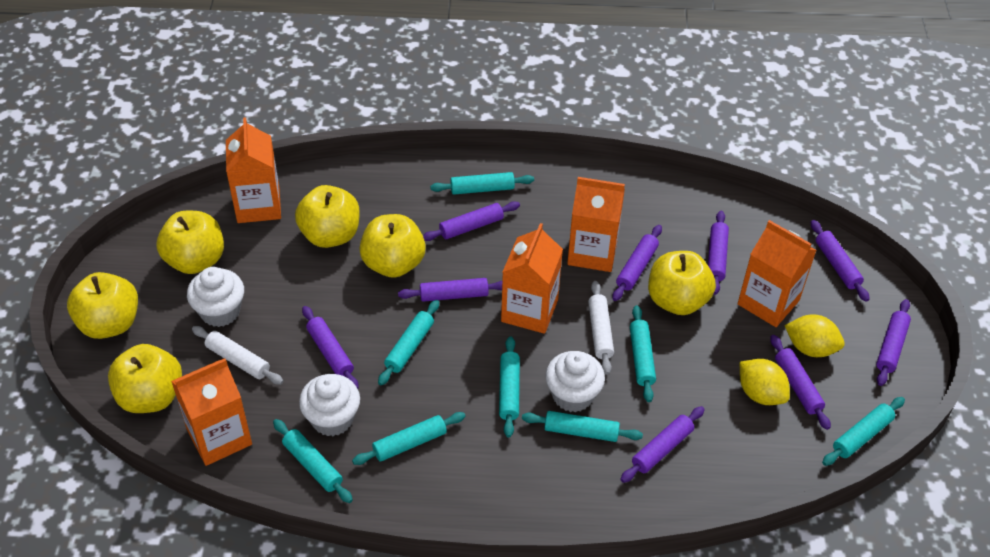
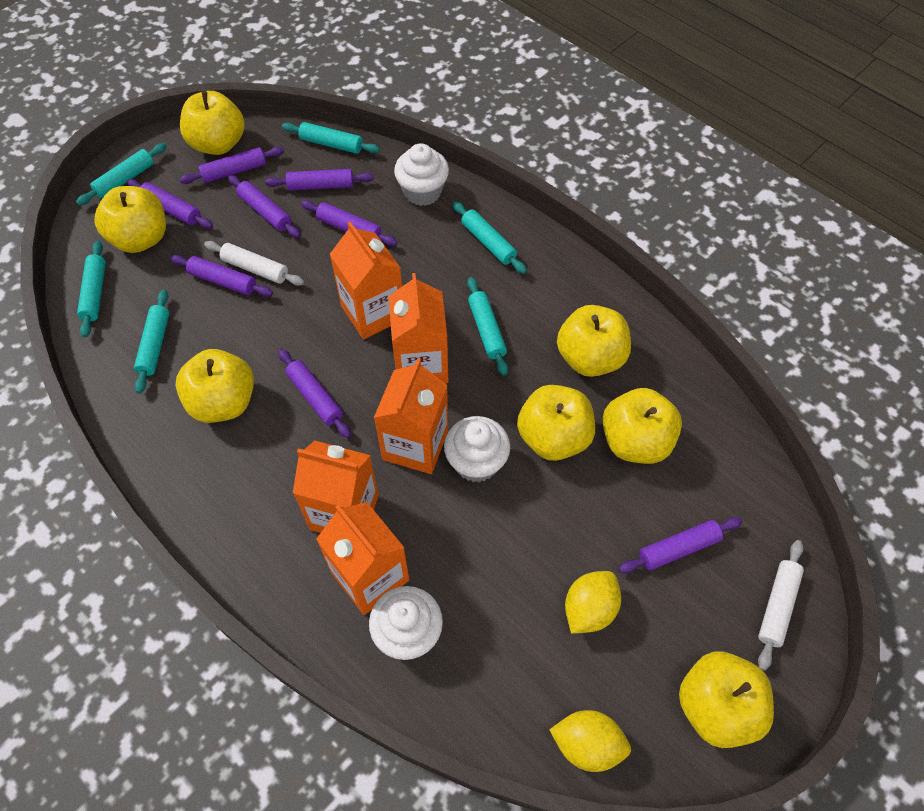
purple rolling pin: [302,306,359,389] [398,278,502,302] [423,201,520,241] [612,225,662,301] [620,406,705,483] [708,211,729,295] [770,335,831,430] [811,220,869,302] [876,299,911,386] = 9 -> [127,179,213,229] [170,255,273,297] [180,147,284,184] [228,175,301,238] [265,169,374,190] [278,349,351,438] [301,200,398,246] [619,517,742,574] = 8
turquoise rolling pin: [273,419,353,503] [352,412,466,465] [378,300,439,385] [430,172,534,195] [499,336,520,437] [522,411,643,442] [630,305,656,402] [822,397,905,466] = 8 -> [76,143,167,205] [77,241,106,337] [134,290,169,394] [282,122,380,154] [453,201,527,274] [467,277,508,376] = 6
yellow apple: [67,272,138,339] [108,344,182,413] [157,211,224,274] [295,185,360,248] [359,214,426,278] [648,251,716,315] = 6 -> [94,186,166,253] [175,349,254,423] [180,91,245,155] [517,385,595,461] [557,305,631,377] [602,388,682,464] [679,651,774,748] = 7

